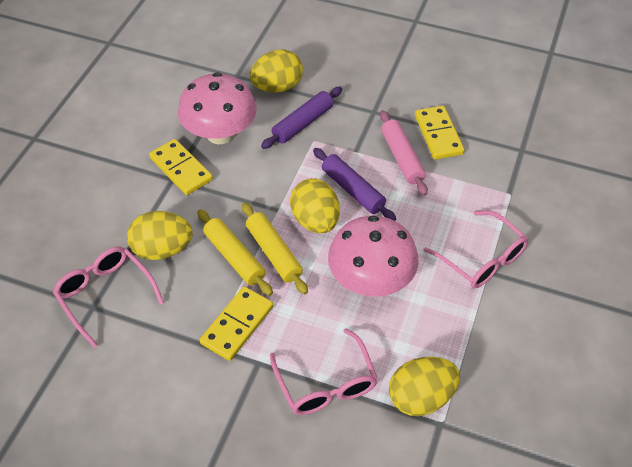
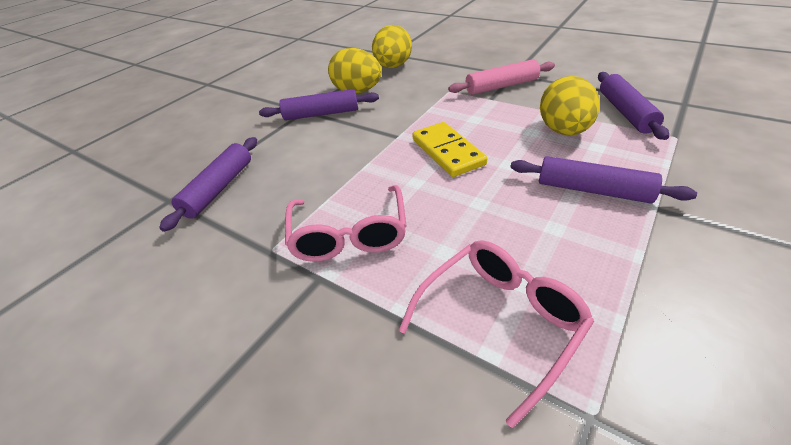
pink glasses: [53,247,164,348] [270,329,378,415] [423,210,528,288] = 3 -> [285,185,407,262] [399,240,594,428] = 2
pink mushroom: [178,72,257,144] [328,215,419,296] = 2 -> none = 0
purple rolling pin: [261,87,342,149] [313,148,396,221] = 2 -> [159,137,257,232] [259,89,379,120] [510,156,697,204] [598,72,669,140] = 4
yellow domino: [149,139,213,195] [200,286,273,361] [415,106,465,159] = 3 -> [412,122,487,177] = 1
yellow egg: [127,211,193,260] [250,49,303,93] [290,178,340,233] [389,357,460,416] = 4 -> [328,48,381,93] [372,25,412,68] [540,76,600,136] = 3
yellow rolling pin: [197,209,273,296] [242,202,308,295] = 2 -> none = 0

